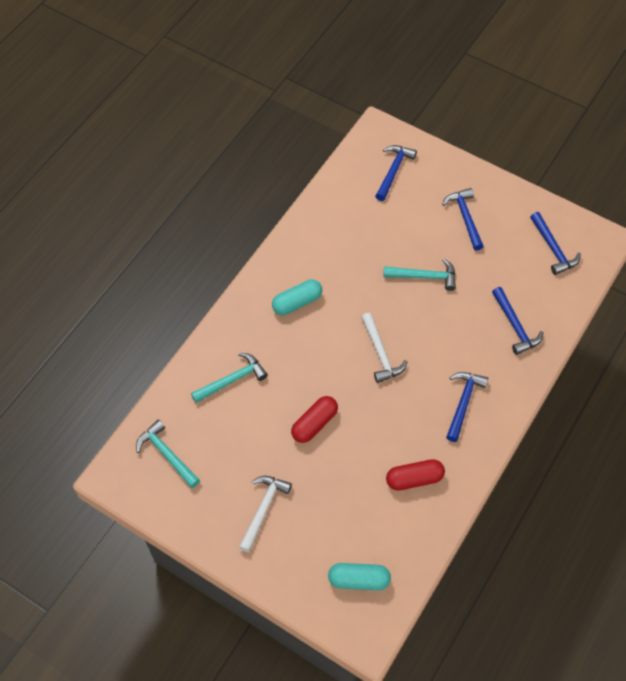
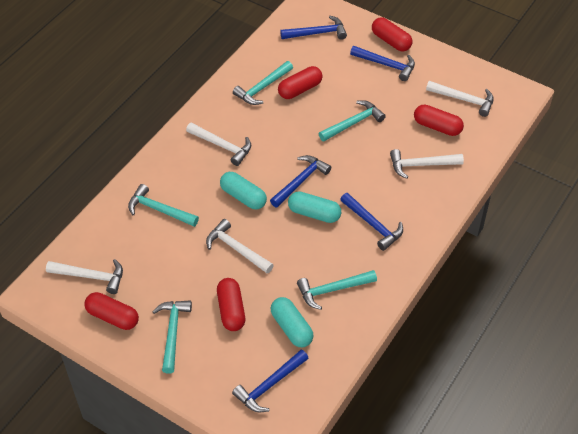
red capsule: [291,396,338,443] [386,459,445,491] = 2 -> [84,292,139,330] [217,278,245,331] [278,66,322,99] [372,17,412,51] [414,105,464,136] = 5
turquoise capsule: [272,279,322,315] [328,563,391,590] = 2 -> [220,172,267,209] [271,297,313,347] [288,191,341,223] = 3
turquoise hammer: [136,420,200,488] [191,353,268,403] [383,258,456,291] = 3 -> [128,184,199,227] [152,300,192,374] [233,61,293,105] [297,270,377,310] [319,100,386,141] = 5
white hammer: [239,476,292,552] [361,313,407,383] = 2 -> [46,259,123,294] [186,123,251,166] [206,219,274,273] [390,149,464,179] [426,81,494,117] = 5

